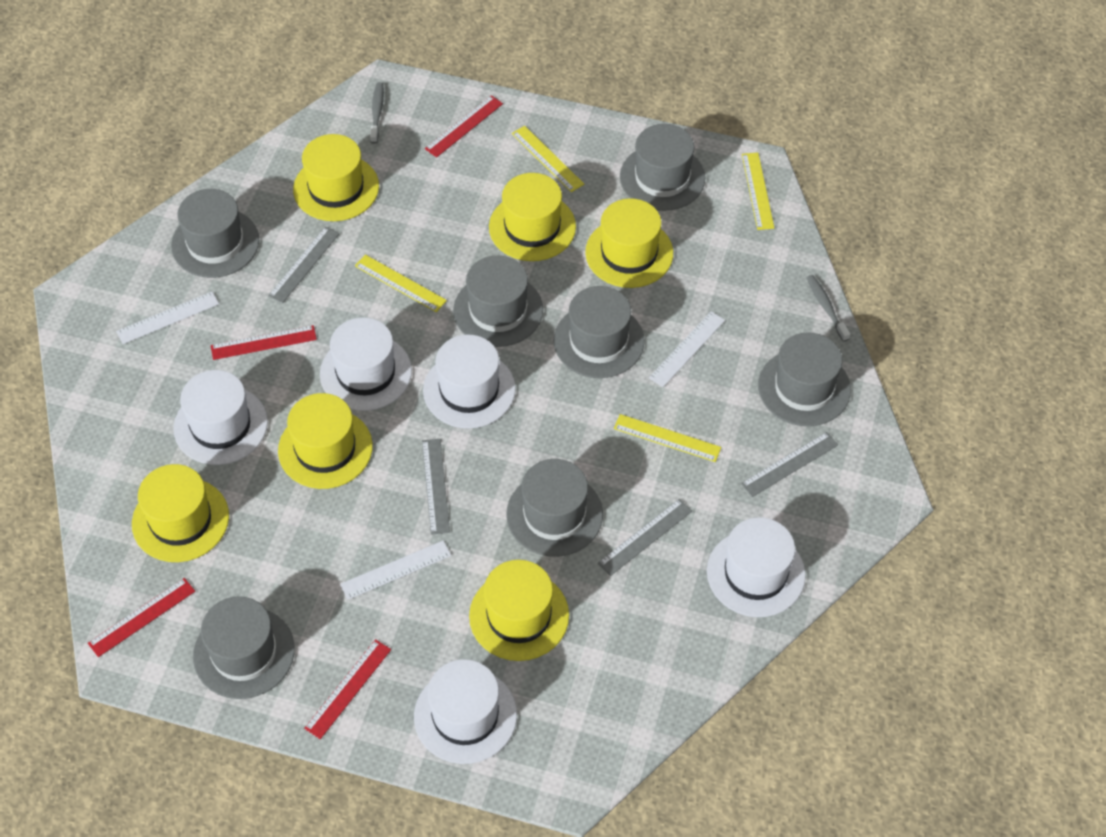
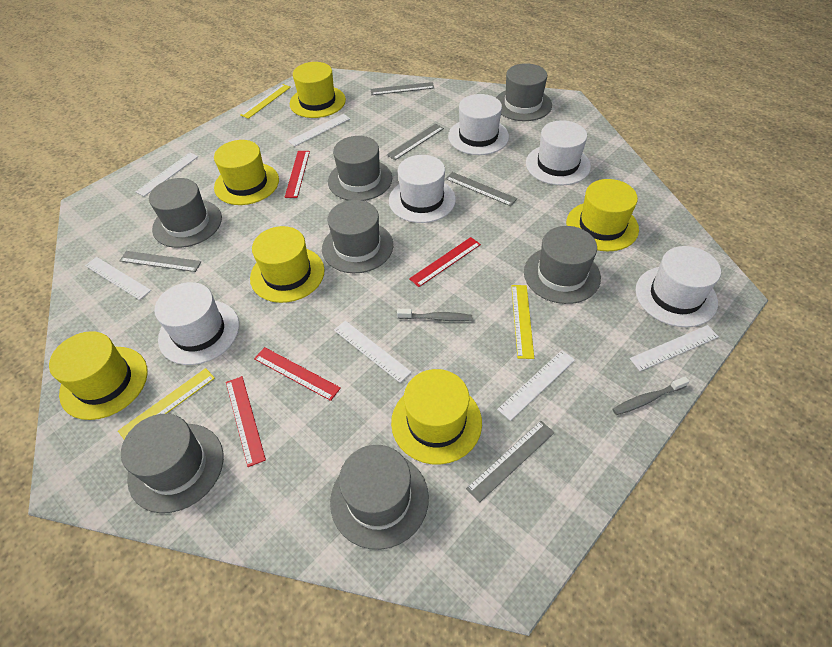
grey ruler: [268,226,340,303] [422,439,450,535] [598,499,692,576] [741,432,838,497] = 4 -> [119,251,202,272] [370,82,434,95] [387,124,444,160] [446,172,517,206] [466,421,555,503] = 5
white ruler: [116,292,219,344] [340,540,451,600] [649,311,725,387] = 3 -> [85,257,151,300] [135,153,198,196] [288,114,350,147] [334,321,412,383] [497,350,575,421] [630,325,719,371] = 6
yellow ruler: [355,255,447,312] [512,126,584,192] [614,414,721,462] [742,153,774,230] = 4 -> [118,368,215,439] [240,84,291,119] [511,285,534,359] = 3

